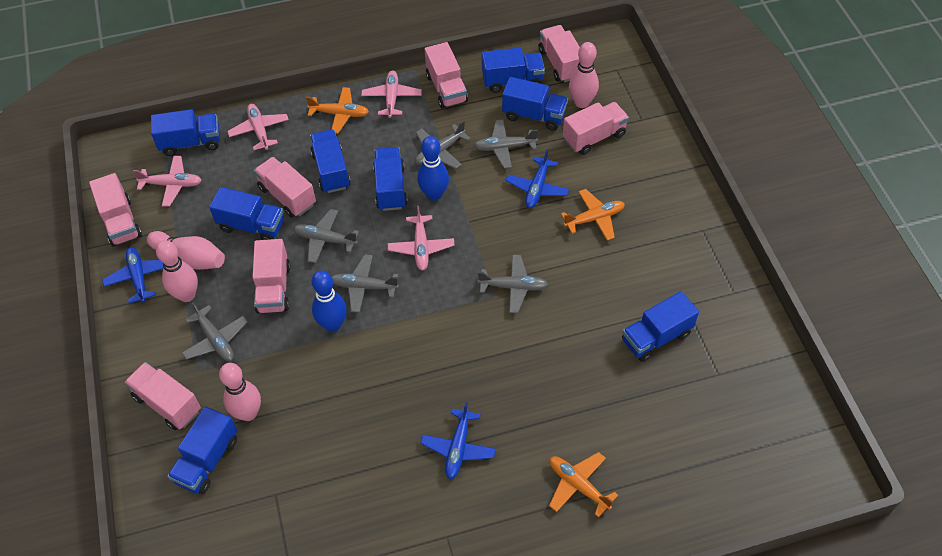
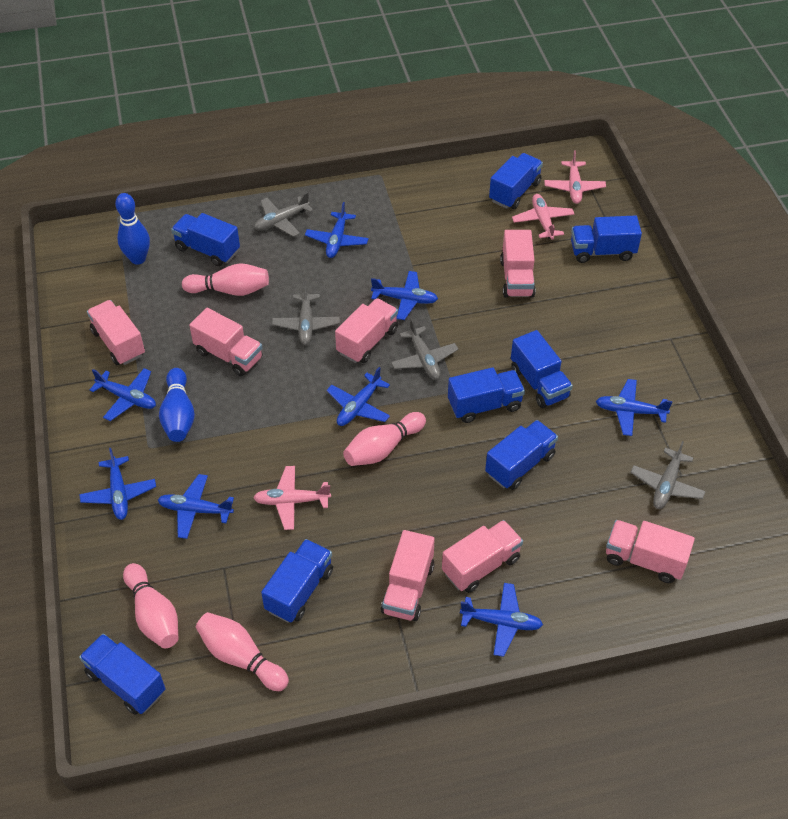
blue plane: [102,247,163,303] [420,402,496,479] [505,149,569,208] = 3 -> [79,448,156,520] [90,368,156,421] [158,474,234,539] [305,202,369,258] [327,367,390,426] [371,271,438,320] [460,583,543,657] [596,379,673,436] = 8
grey plane: [182,302,248,361] [293,209,359,263] [332,254,399,313] [415,121,471,169] [474,120,538,168] [478,255,548,313] = 6 -> [254,192,314,237] [272,283,340,345] [391,318,458,380] [630,441,706,509] = 4
orange plane: [306,87,369,134] [549,452,618,518] [561,189,625,240] = 3 -> none = 0
pink plane: [133,156,202,206] [227,104,289,150] [361,70,422,118] [388,206,455,271] = 4 -> [253,466,331,530] [512,194,575,240] [544,150,606,204] = 3

